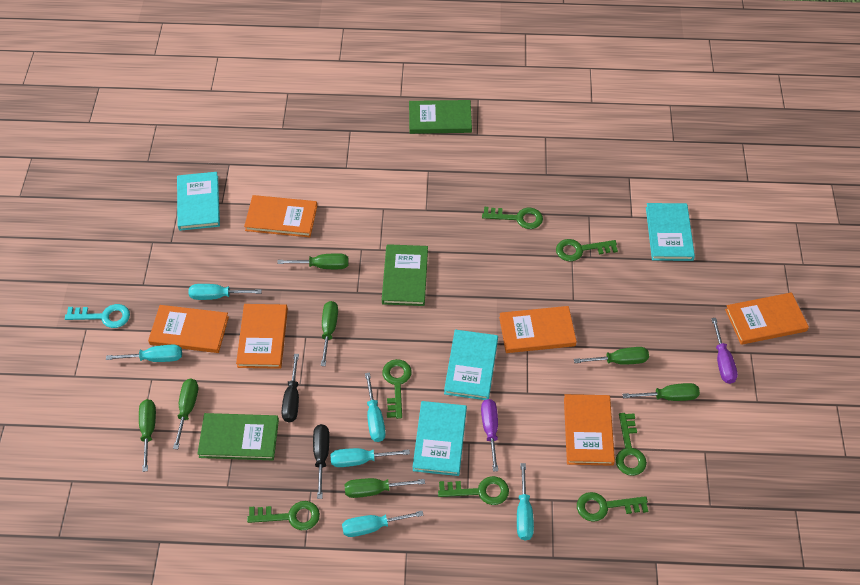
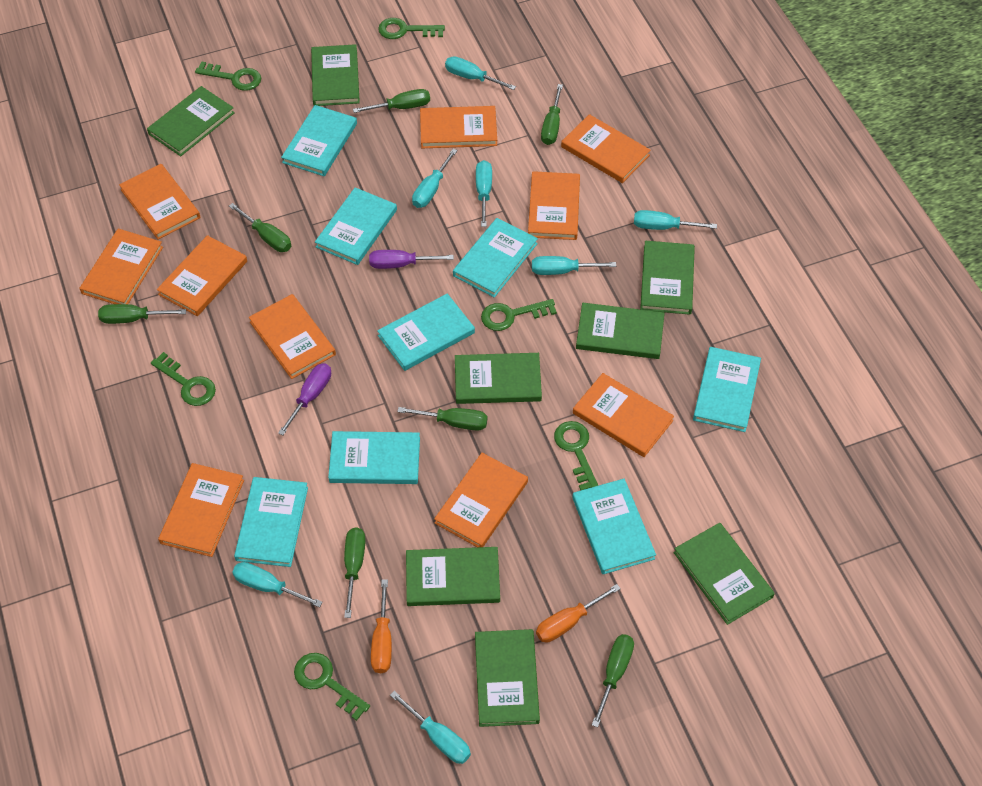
black screwdriver: [281,354,299,422] [313,424,329,499] = 2 -> none = 0
green book: [197,413,279,460] [382,244,428,306] [409,100,472,134] = 3 -> [147,86,235,156] [311,44,360,106] [406,547,500,606] [455,353,542,404] [475,629,540,727] [576,303,665,359] [640,241,695,315] [674,523,775,625] = 8
green key: [247,501,320,530] [382,359,412,419] [438,476,509,505] [482,207,543,229] [556,239,618,261] [577,492,648,522] [616,413,647,476] = 7 -> [151,352,216,406] [195,61,261,91] [294,653,370,721] [378,18,445,39] [481,299,557,331] [554,421,598,490] = 6
orange book: [148,305,229,353] [236,304,288,369] [244,195,317,237] [499,306,577,353] [564,394,615,466] [725,292,809,345] = 6 -> [79,229,163,304] [119,164,200,240] [157,235,247,316] [158,463,244,557] [249,294,336,379] [420,106,497,148] [434,453,528,547] [528,171,580,240] [561,114,651,183] [573,373,674,457] = 10
orange screwdriver: none = 0 -> [371,580,392,673] [536,584,621,643] = 2
turquoise book: [177,172,220,231] [413,401,467,476] [444,329,498,400] [646,203,695,261] = 4 -> [234,477,308,567] [281,105,357,176] [315,187,397,265] [328,431,420,484] [377,294,475,371] [453,218,538,298] [572,479,656,574] [693,347,761,432] = 8
turquoise key: [65,304,130,328] = 1 -> none = 0
turquoise screwdriver: [106,345,182,362] [189,284,262,300] [331,448,410,467] [342,511,424,537] [365,373,386,442] [517,463,534,540] = 6 -> [232,562,323,607] [390,691,471,764] [412,149,458,208] [445,56,516,90] [476,160,492,227] [532,256,616,275] [634,210,717,230] = 7

